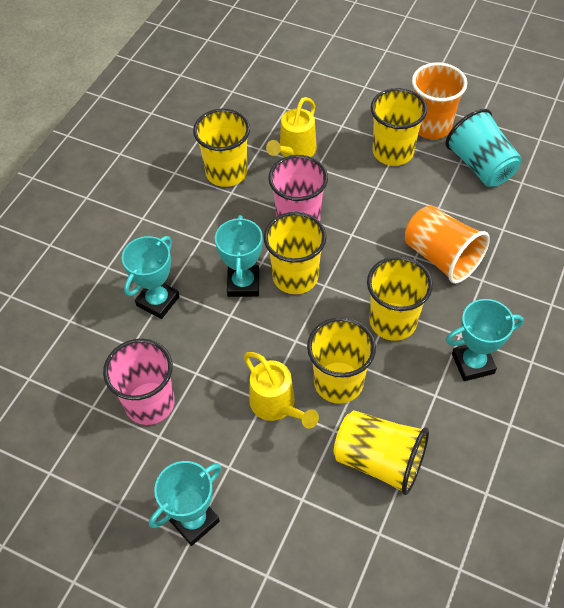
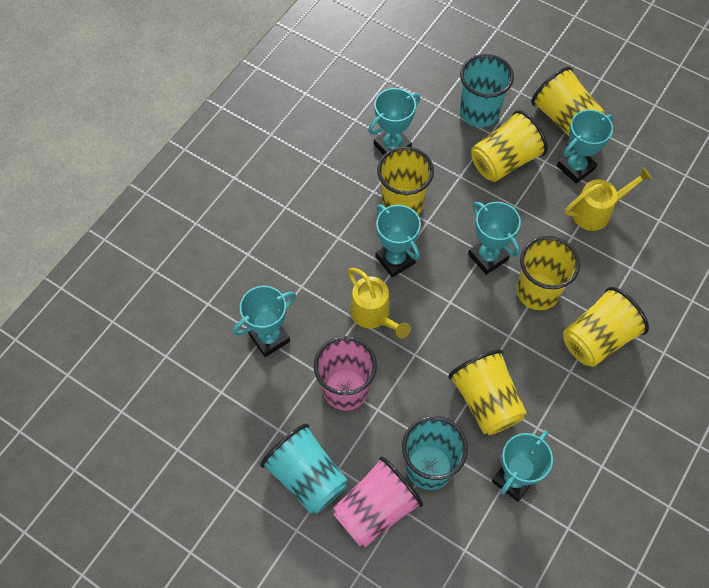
orange cup: [405,205,490,284] [412,62,467,139] = 2 -> none = 0
turquoise cup: [446,109,522,187] = 1 -> [260,423,348,514] [402,416,468,490] [460,54,514,127] = 3
turquoise trophy: [122,236,180,319] [149,461,222,546] [215,215,263,297] [446,299,524,381] = 4 -> [232,286,296,357] [368,88,420,155] [375,204,421,278] [468,202,521,275] [492,431,553,502] [557,110,613,184] = 6

